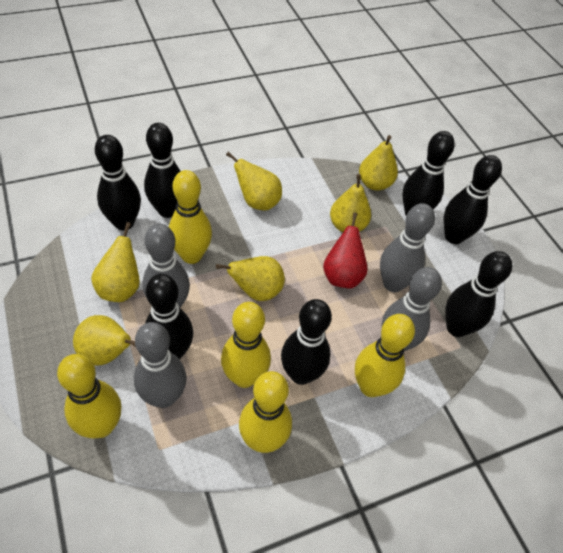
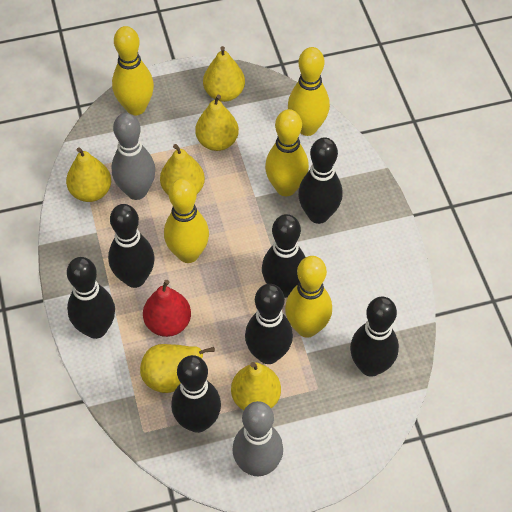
grey bowling pin: [134,322,187,408] [142,223,190,308] [380,203,435,292] [382,267,442,351] = 4 -> [112,113,155,200] [232,401,283,476] = 2

